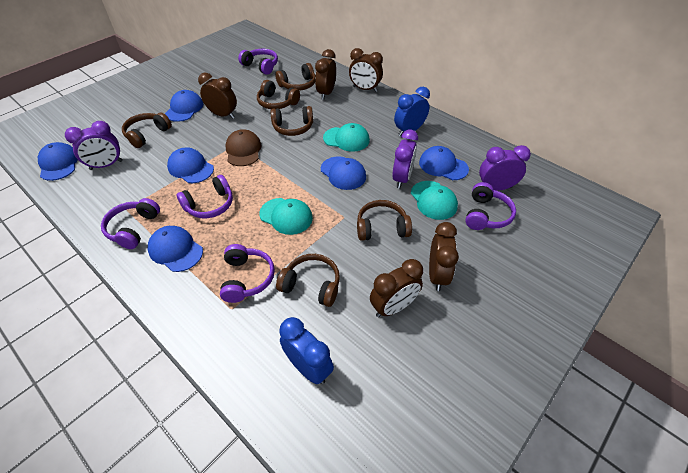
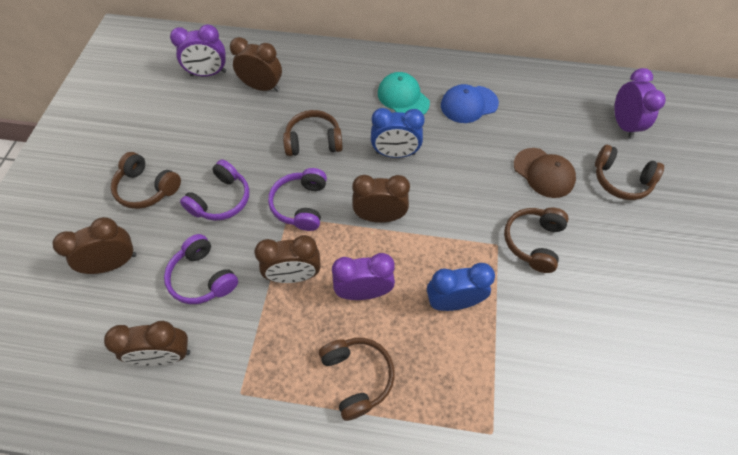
blue cap: [38,142,78,181] [147,226,203,272] [165,90,203,122] [167,147,214,183] [321,157,366,190] [419,146,469,180] = 6 -> [441,84,499,123] = 1
brown headphones: [122,112,172,148] [257,80,300,109] [271,106,313,136] [275,63,315,91] [276,254,340,307] [357,200,412,241] = 6 -> [111,152,181,209] [283,110,343,156] [319,338,395,421] [504,207,569,273] [595,145,664,200] = 5
purple headphones: [101,198,160,249] [176,175,233,218] [220,244,275,303] [238,49,278,75] [465,182,516,230] = 5 -> [164,234,238,304] [180,160,249,221] [268,168,327,231] = 3
turquoise cap: [259,198,313,235] [323,123,370,152] [411,181,458,220] = 3 -> [378,72,430,115] = 1

